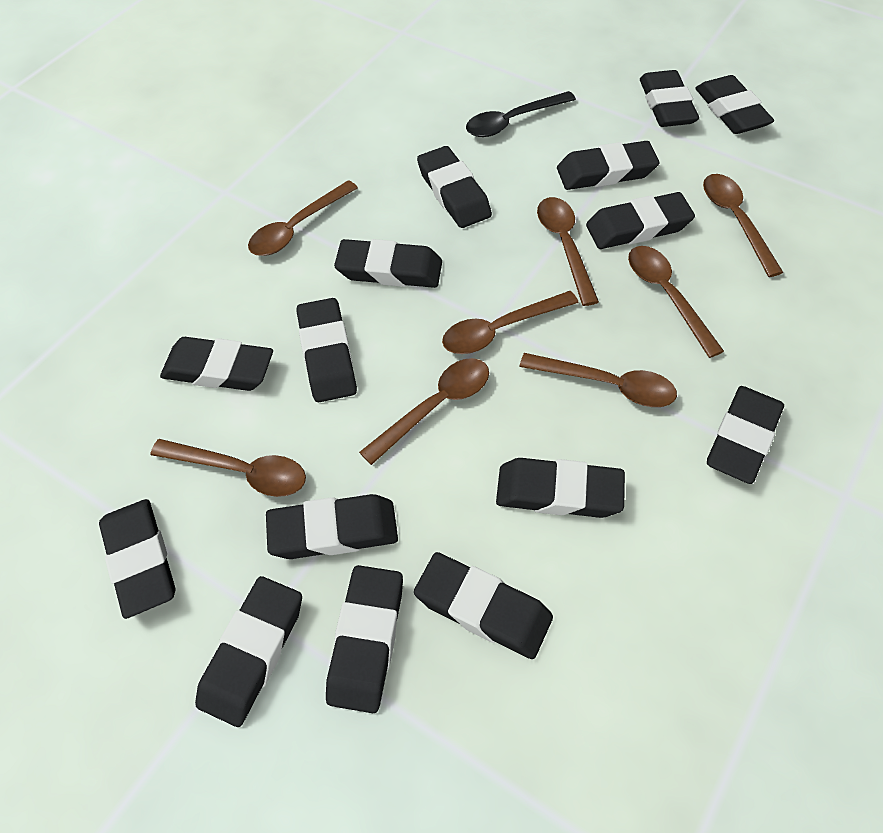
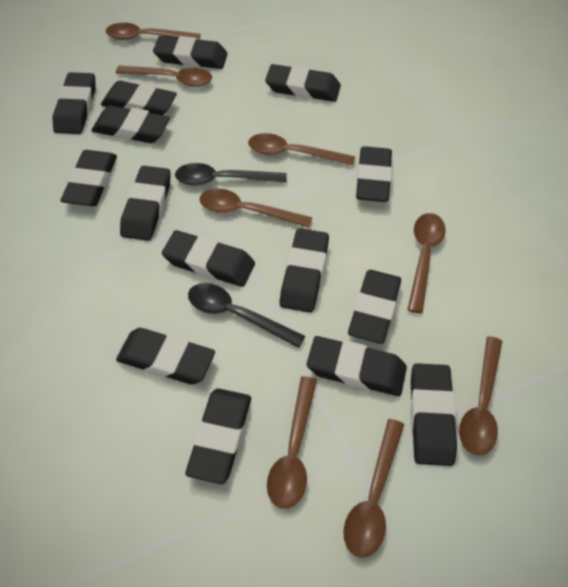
black spoon: [466,91,576,137] = 1 -> [175,163,287,186] [188,283,305,348] = 2

